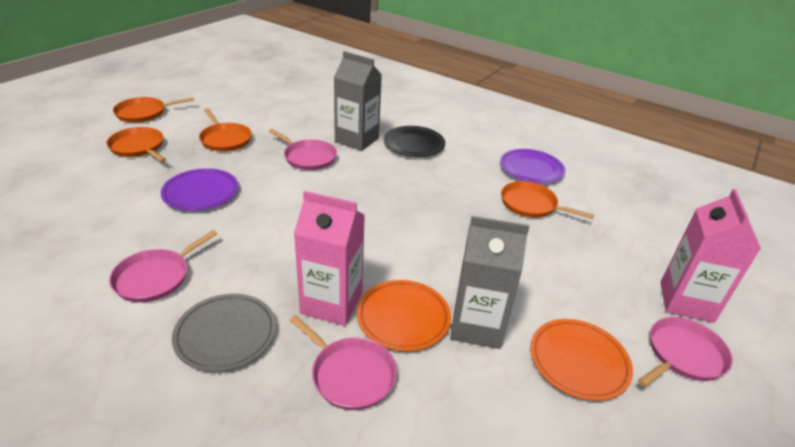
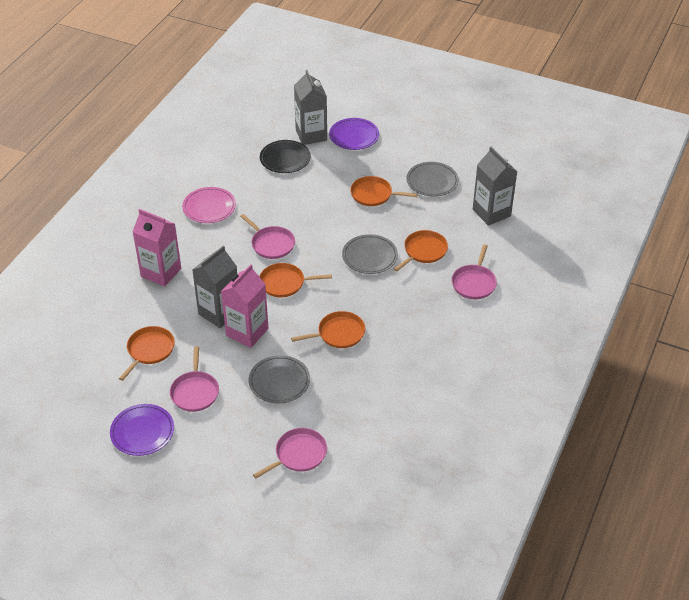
grey carton: [334,51,382,151] [450,216,529,349] = 2 -> [192,246,237,328] [294,70,327,145] [473,147,517,226] = 3
grey plate: [172,294,276,372] = 1 -> [249,355,310,404] [342,234,398,274] [406,162,459,197] = 3
orange pan: [106,127,166,162] [113,97,194,123] [199,108,252,151] [501,181,594,219] = 4 -> [119,326,175,381] [259,263,332,297] [291,311,365,348] [350,176,418,206] [394,230,448,271] = 5
orange plate: [357,280,451,351] [530,319,633,401] = 2 -> none = 0
pink plate: none = 0 -> [182,187,236,223] = 1

